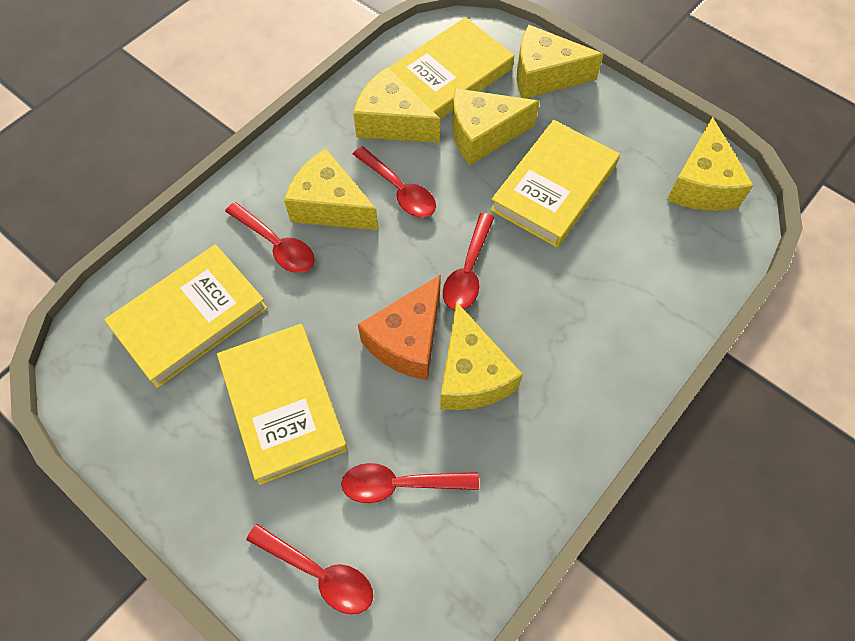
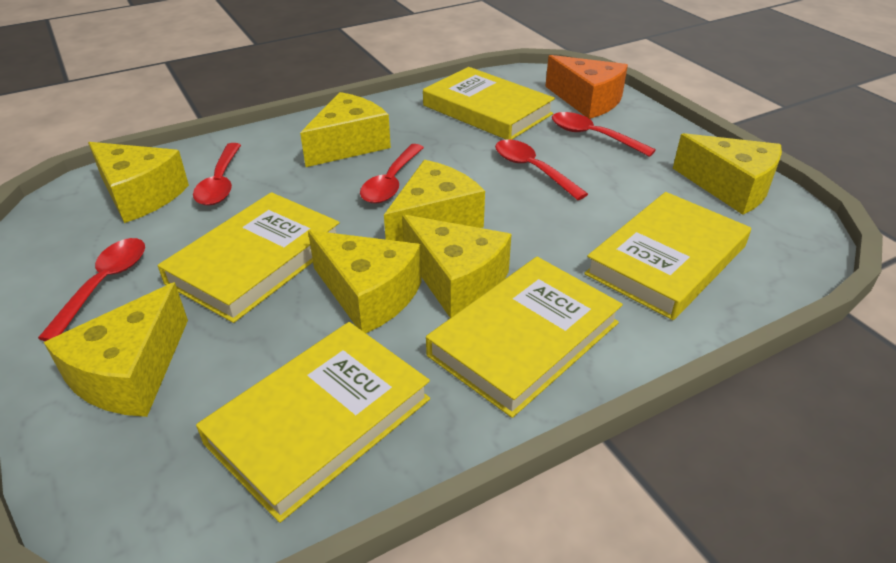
yellow book: [104,244,268,388] [217,324,348,485] [389,17,514,119] [490,120,620,248] = 4 -> [158,192,340,323] [196,322,430,523] [423,67,555,140] [426,257,623,418] [584,192,751,320] = 5
yellow cheese: [284,148,379,230] [353,67,440,143] [440,302,523,410] [452,88,540,165] [517,25,604,98] [667,117,753,211] = 6 -> [44,282,188,417] [88,142,189,223] [300,92,391,167] [308,230,422,333] [384,160,485,242] [402,215,512,318] [673,133,782,215] = 7

